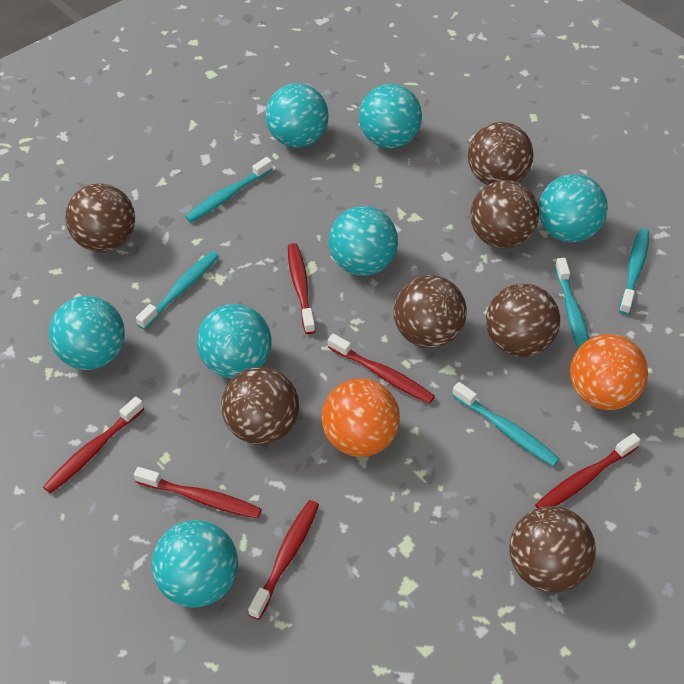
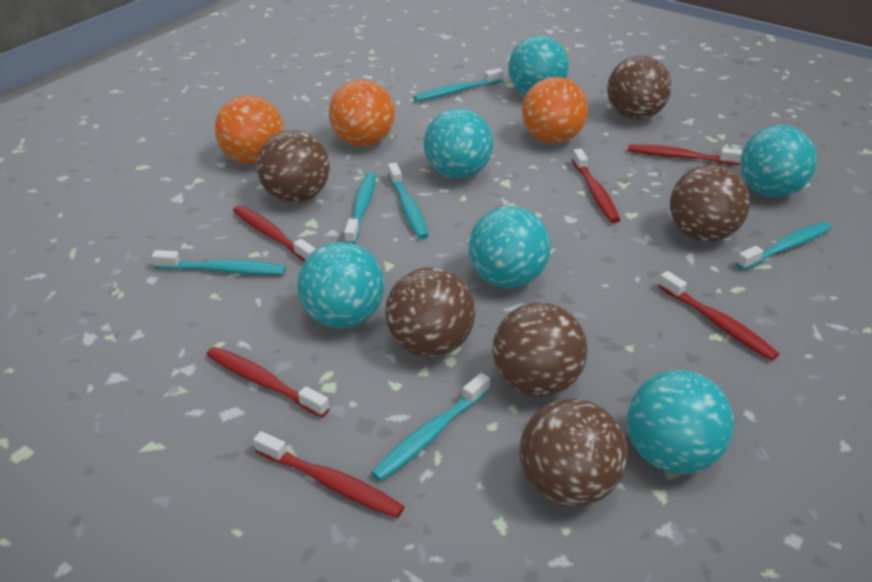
brown ball: [65,183,135,252] [221,367,299,445] [394,275,467,348] [468,122,534,185] [470,180,539,249] [486,283,560,357] [510,506,596,593] = 7 -> [256,130,330,203] [385,267,475,357] [492,302,588,397] [520,398,627,507] [607,56,671,120] [670,165,750,242] = 6
orange ball: [321,378,400,457] [570,334,648,410] = 2 -> [215,95,284,164] [329,79,395,147] [522,77,588,144] = 3
turquoise ball: [49,296,125,370] [152,520,238,608] [197,304,272,378] [266,83,329,148] [329,206,398,276] [359,84,422,148] [539,174,608,242] = 7 -> [298,242,384,328] [424,108,493,179] [468,206,551,288] [508,36,569,95] [627,370,734,474] [740,125,817,197] = 6
turquoise toothbrush: [136,251,219,330] [185,157,273,222] [452,382,560,467] [555,258,589,349] [619,228,649,315] = 5 -> [152,250,285,275] [344,172,376,244] [371,373,490,482] [388,163,429,239] [413,68,503,101] [736,222,832,270] = 6

